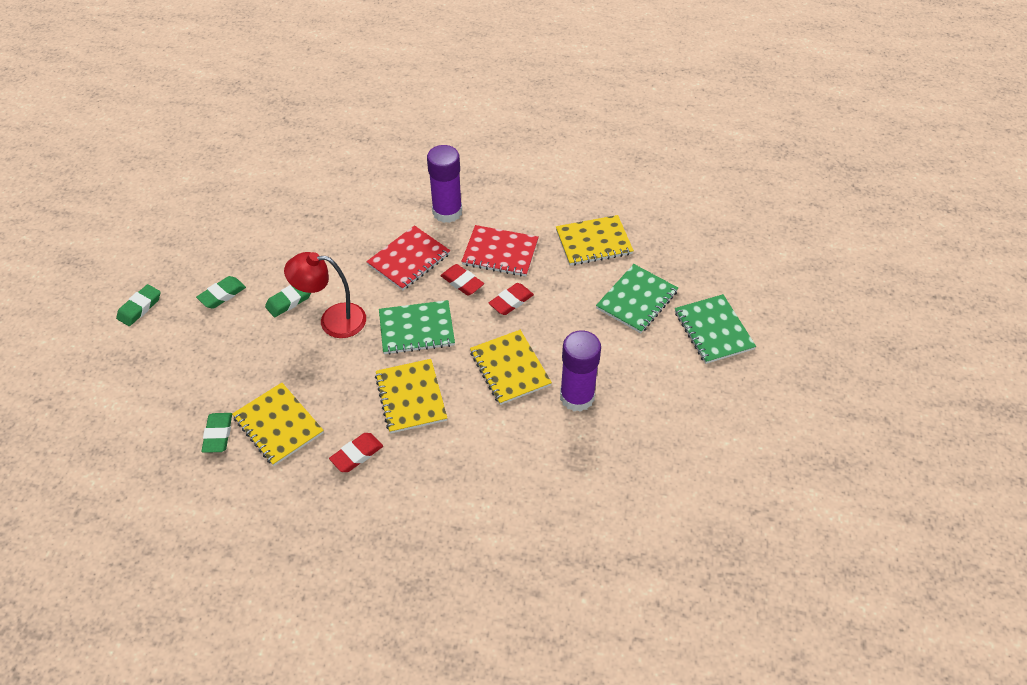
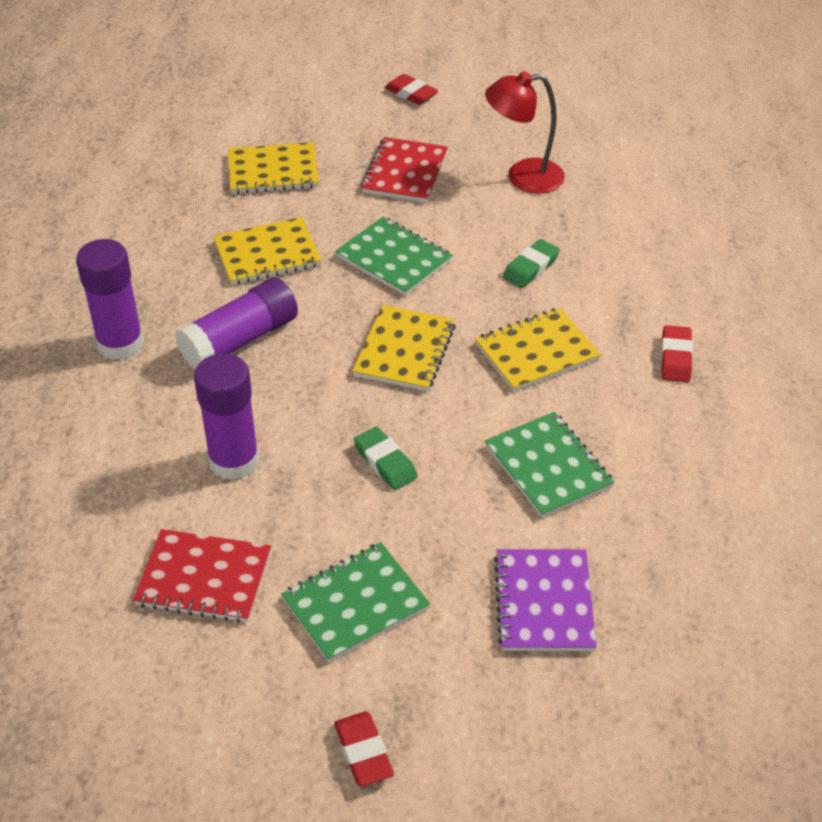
green eraser: [116,284,161,326] [196,276,246,309] [202,413,232,453] [265,285,311,317] = 4 -> [354,427,418,490] [503,239,560,288] = 2
purple glue stick: [427,145,462,223] [560,330,601,412] = 2 -> [76,239,144,360] [175,278,298,370] [194,353,260,480] = 3
purple notebook: none = 0 -> [494,549,597,651] = 1

